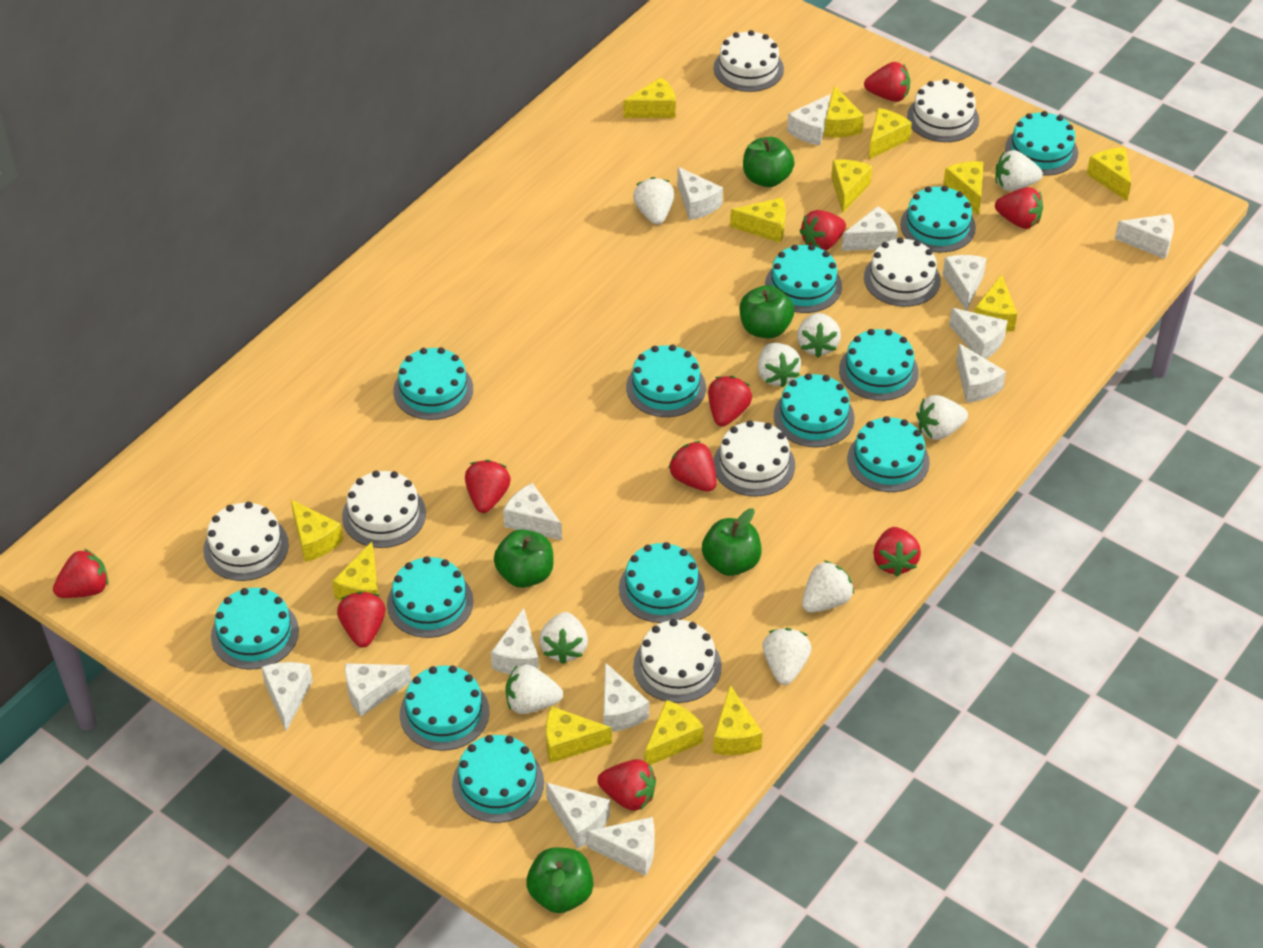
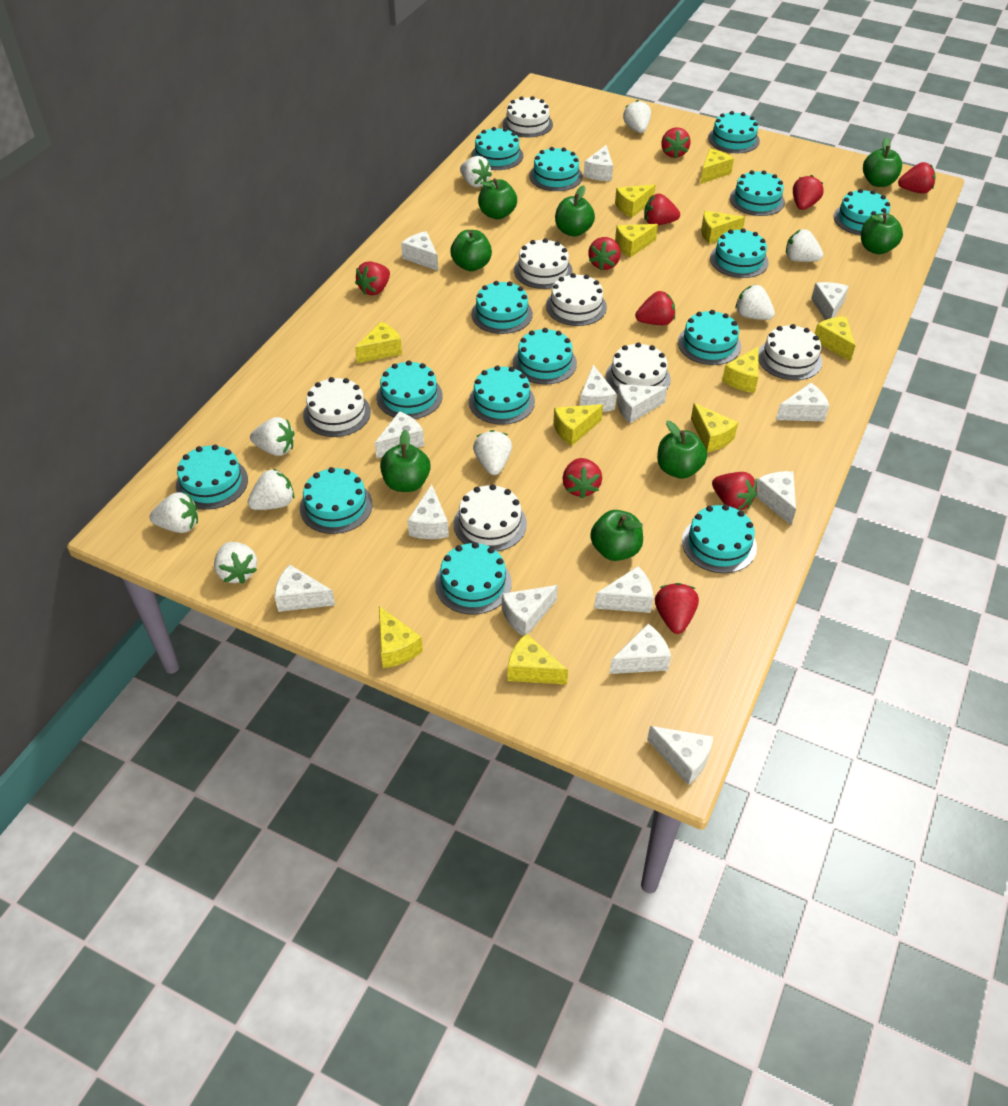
green apple: [494,529,553,588] [526,847,594,913] [702,508,762,576] [740,285,794,339] [743,137,794,187] = 5 -> [380,430,431,492] [450,230,492,271] [478,178,517,219] [555,185,595,237] [590,510,643,561] [657,421,707,479] [861,213,903,255] [863,137,902,187] = 8
turquoise cake: [211,588,299,669] [387,556,473,638] [393,347,473,420] [400,666,489,751] [452,735,544,823] [619,542,705,623] [626,345,706,417] [765,244,842,313] [774,373,854,447] [839,329,919,401] [847,416,930,492] [900,186,976,252] [1005,111,1078,176] = 13 -> [176,445,248,510] [300,467,373,534] [376,360,443,419] [435,542,512,614] [469,365,535,425] [471,127,523,170] [471,281,533,334] [513,328,577,385] [529,147,583,191] [678,310,741,365] [682,504,757,573] [708,111,760,153] [710,228,769,278] [730,170,785,216] [833,189,890,235] = 15
yellow cheese: [291,500,343,562] [332,542,378,601] [546,706,612,763] [623,77,676,118] [645,700,703,765] [713,685,763,755] [730,198,786,243] [824,86,864,137] [831,159,872,213] [868,108,912,160] [943,161,983,215] [974,275,1017,332] [1087,148,1131,201] = 13 -> [355,322,402,363] [379,606,423,668] [507,634,568,685] [553,404,603,446] [615,184,655,218] [615,224,658,258] [691,403,738,452] [700,149,734,184] [701,211,745,244] [722,346,759,393] [815,316,855,362] = 11

